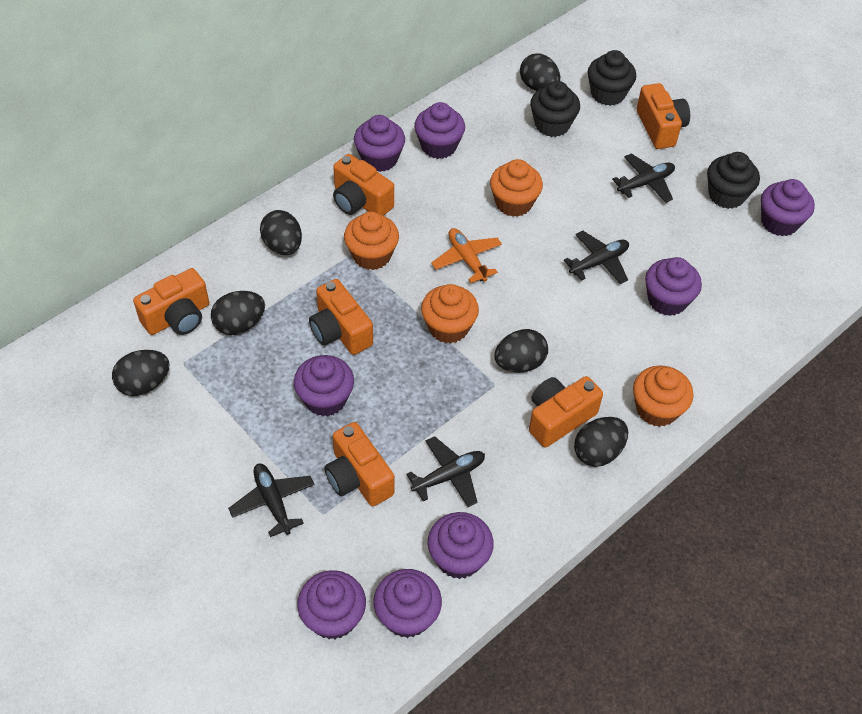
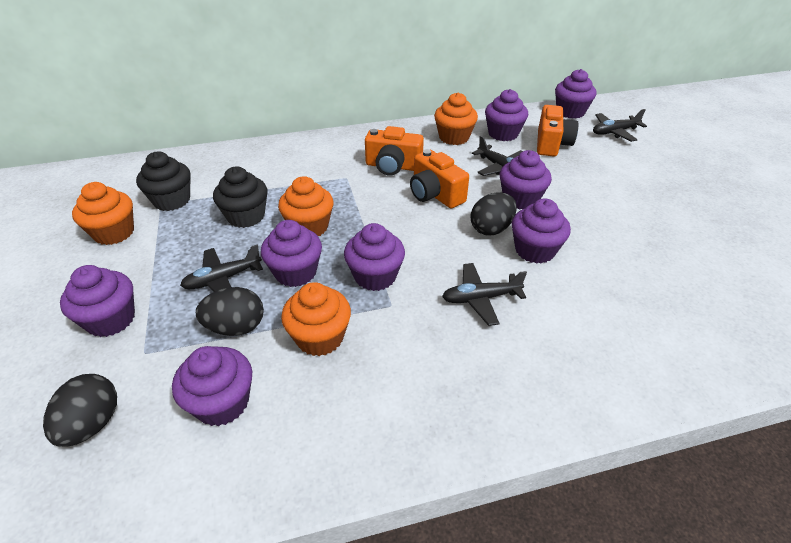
black cupcake: [530,81,580,137] [588,50,636,106] [707,152,760,209] = 3 -> [136,151,191,211] [213,167,268,228] = 2
black egg: [112,350,169,396] [211,291,265,335] [260,210,302,255] [494,329,548,373] [520,54,560,91] [574,417,628,467] = 6 -> [43,374,117,447] [196,287,264,336] [471,192,517,236] = 3
orange camera: [133,268,209,335] [309,279,373,355] [324,422,394,506] [333,154,394,216] [529,376,603,447] [637,83,690,149] = 6 -> [365,126,424,176] [410,149,469,208] [537,105,579,157] = 3
orange plane: [431,228,502,283] = 1 -> none = 0

